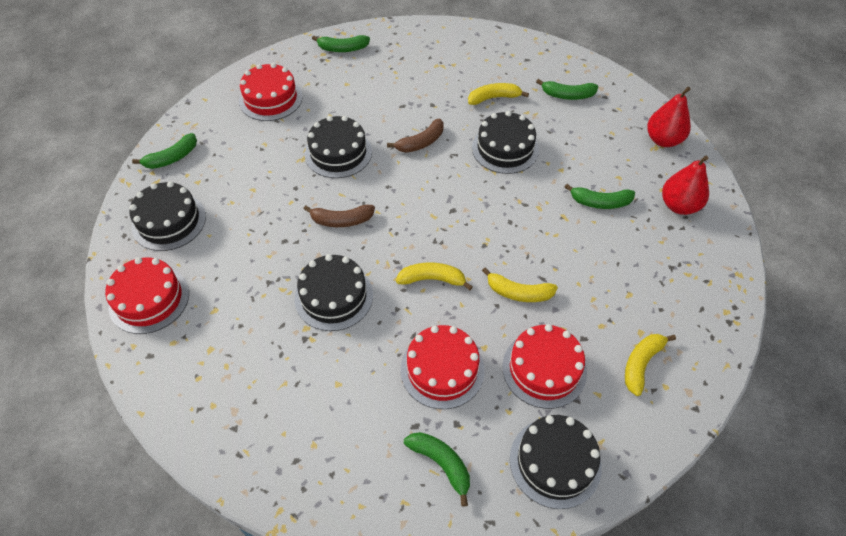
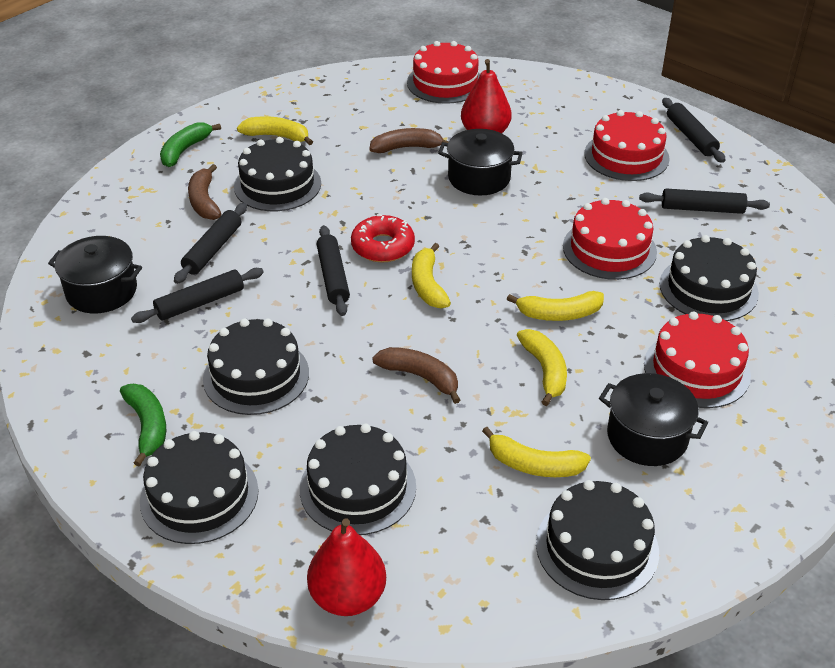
black cake: [129,181,206,251] [294,254,373,331] [305,116,372,178] [472,111,539,174] [510,415,602,509] = 5 -> [140,431,259,544] [203,318,309,415] [234,137,321,211] [300,424,416,535] [536,480,659,600] [660,235,759,321] = 6
black pot: none = 0 -> [48,236,142,313] [438,129,523,195] [599,373,708,466] = 3
black rolling pin: none = 0 -> [131,268,264,323] [174,203,247,284] [317,225,350,316] [639,188,770,214] [662,98,726,163] = 5
brown banana: [304,205,375,227] [387,119,444,153] = 2 -> [188,164,221,220] [369,128,449,153] [372,347,460,404] = 3
green banana: [132,133,197,169] [312,35,370,52] [404,432,470,507] [536,79,598,100] [565,184,635,209] = 5 -> [120,384,166,467] [160,122,221,167] = 2
red donut: none = 0 -> [351,214,415,262] = 1
yellow banana: [396,262,473,290] [468,83,529,105] [482,267,558,302] [625,334,676,396] = 4 -> [237,116,313,145] [412,243,451,308] [482,427,591,477] [507,291,604,321] [517,329,567,406] = 5

